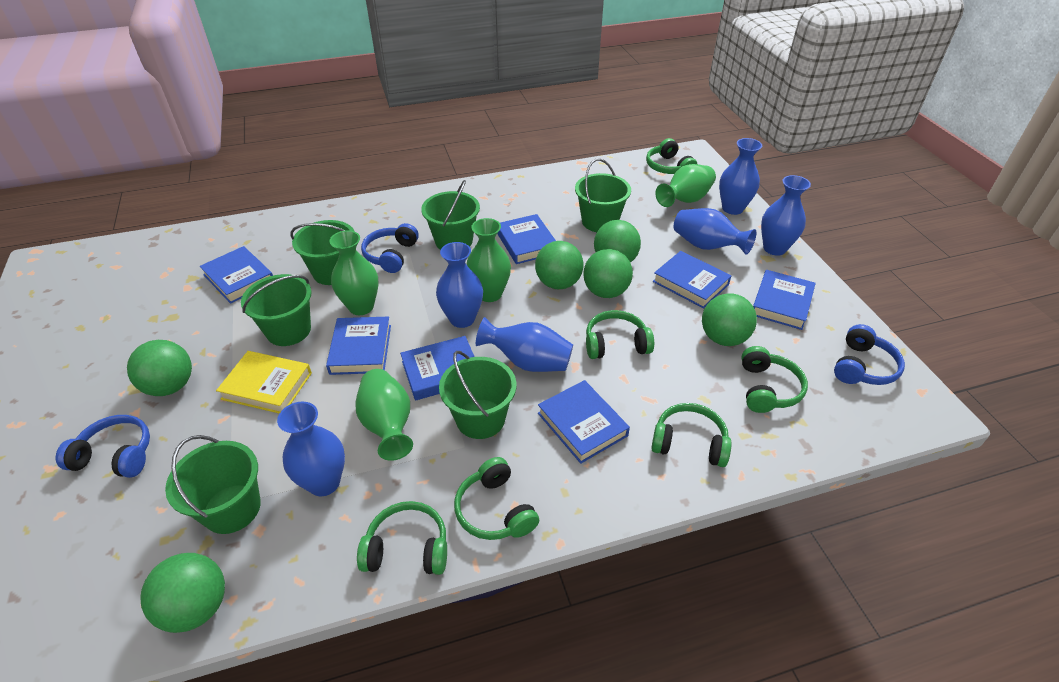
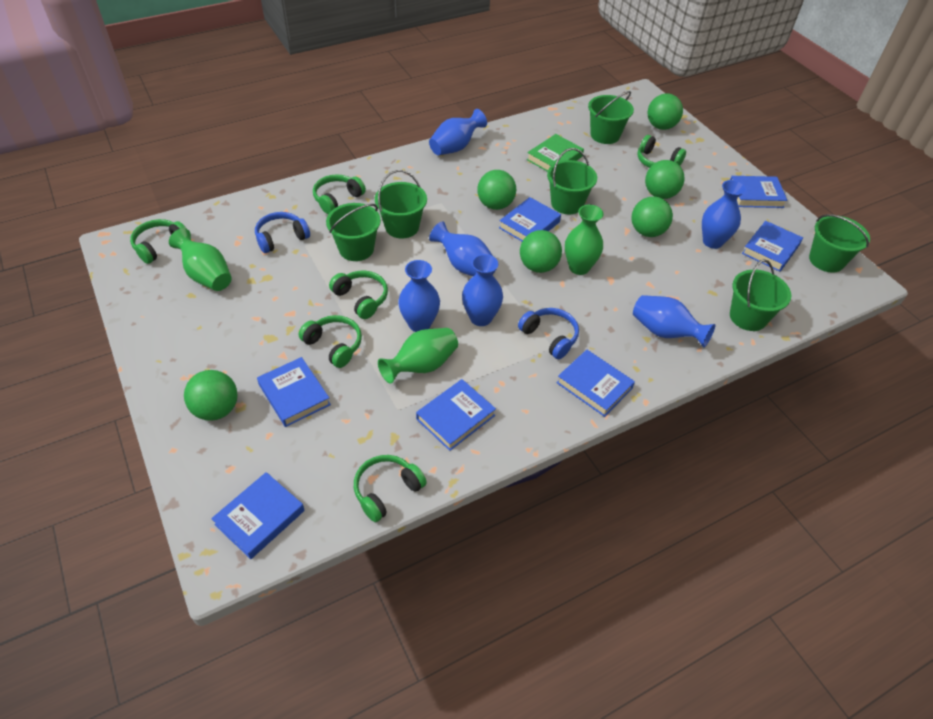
blue headphones: [56,415,150,478] [361,223,419,273] [834,324,905,385] = 3 -> [255,212,310,253] [518,308,579,359] = 2
green book: none = 0 -> [527,134,584,172] = 1
green vase: [329,230,379,315] [356,369,413,461] [466,218,511,302] [655,164,716,207] = 4 -> [169,228,232,291] [378,328,458,384] [565,205,604,275] = 3
yellow book: [216,351,312,414] = 1 -> none = 0

